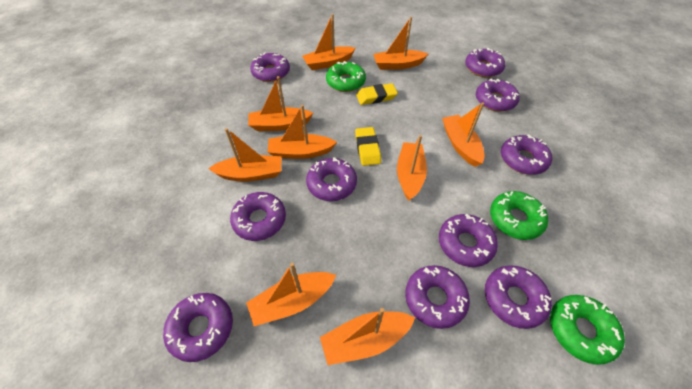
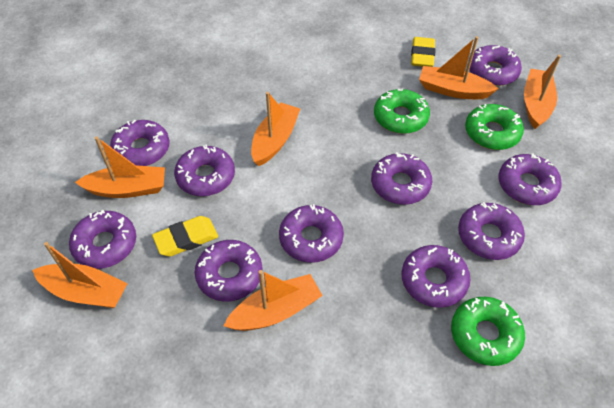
orange boat: [208,128,282,181] [246,263,336,326] [248,76,313,131] [267,104,337,159] [302,14,356,70] [320,308,415,365] [373,17,428,70] [397,135,427,201] [442,102,485,167] = 9 -> [32,242,128,308] [75,137,165,198] [224,270,323,331] [251,92,300,166] [419,36,498,99] [524,55,561,129] = 6

